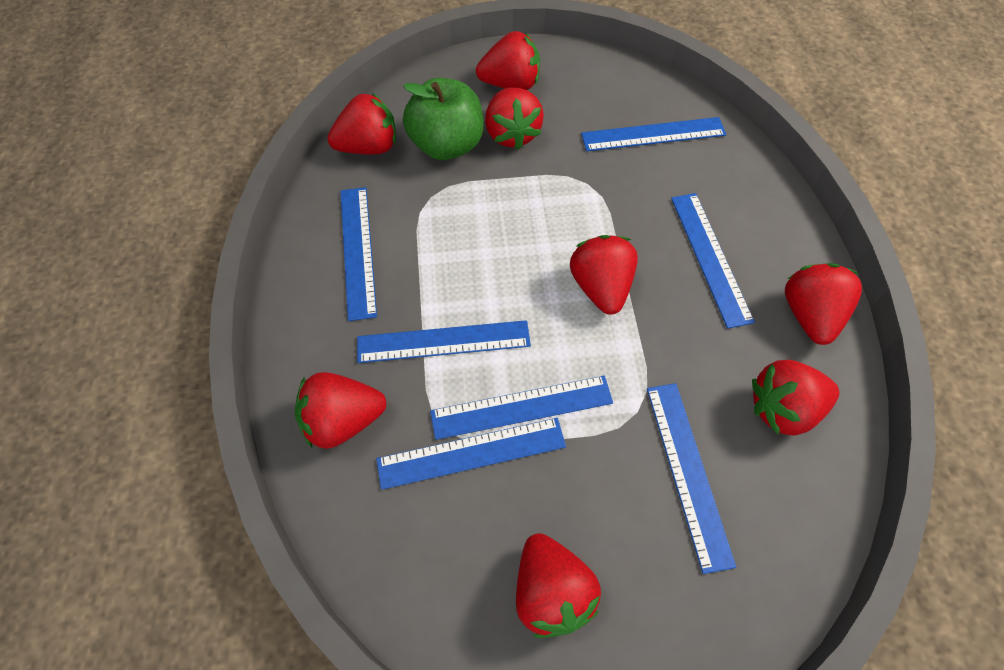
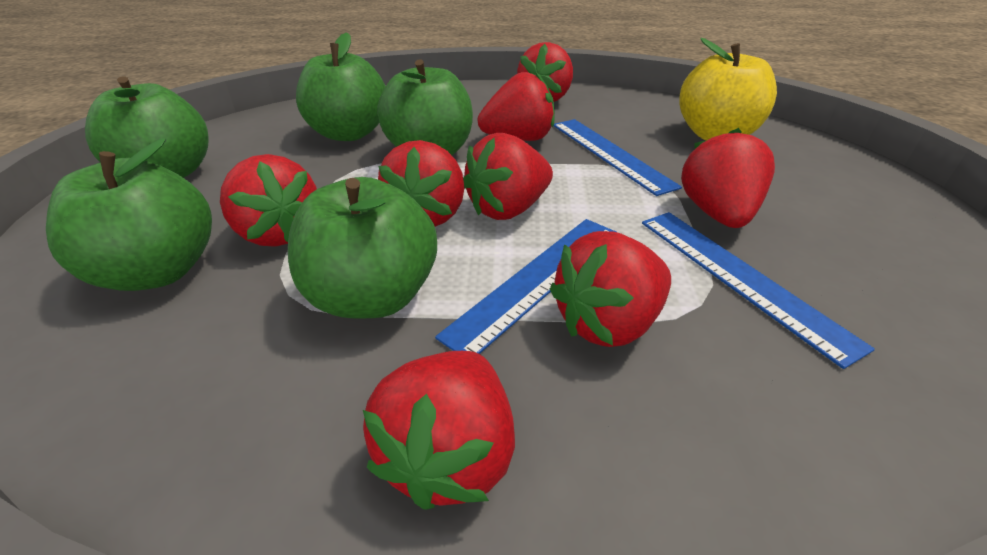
blue ruler: [340,187,377,321] [357,320,531,363] [376,418,566,490] [430,376,613,440] [581,117,726,151] [647,383,736,574] [671,193,755,329] = 7 -> [435,219,616,354] [553,119,682,196] [642,212,875,369] = 3
green apple: [403,78,484,160] = 1 -> [46,138,212,291] [85,77,209,178] [288,177,437,318] [296,32,386,141] [377,59,473,155] = 5
yellow apple: none = 0 -> [679,38,777,141] = 1

